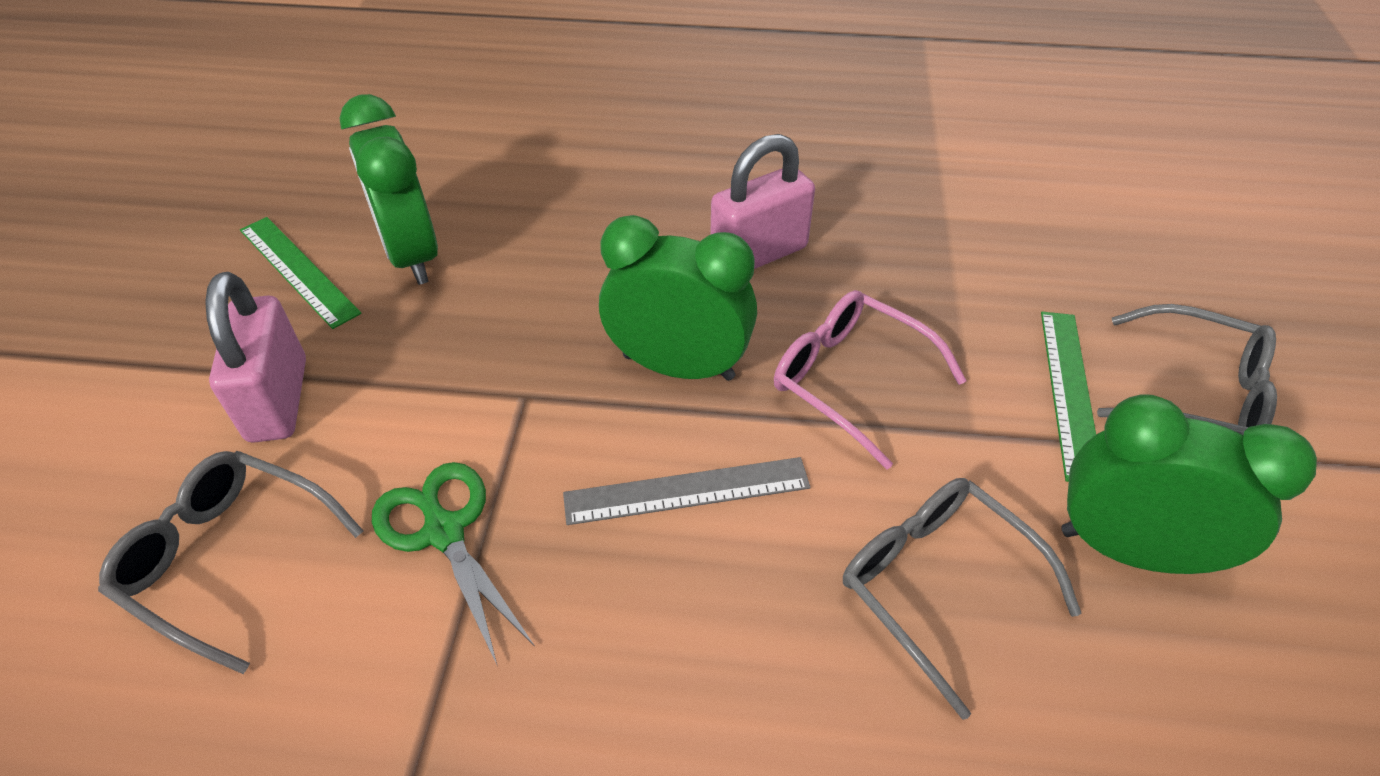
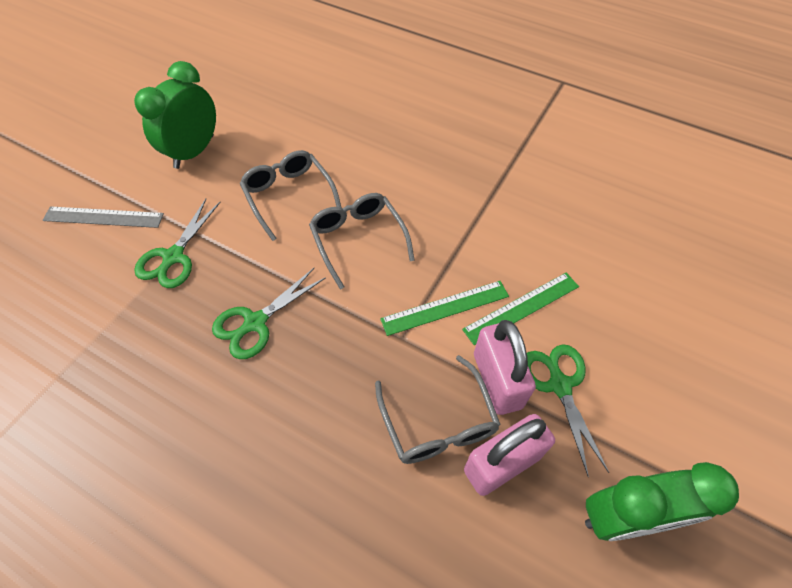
green clock: [339,94,438,285] [599,215,757,381] [1061,395,1317,574] = 3 -> [134,61,216,169] [585,462,739,541] = 2
green scissors: [372,462,535,664] = 1 -> [134,199,220,288] [212,268,326,359] [527,344,609,478] = 3
pink glasses: [774,290,967,469] = 1 -> none = 0

